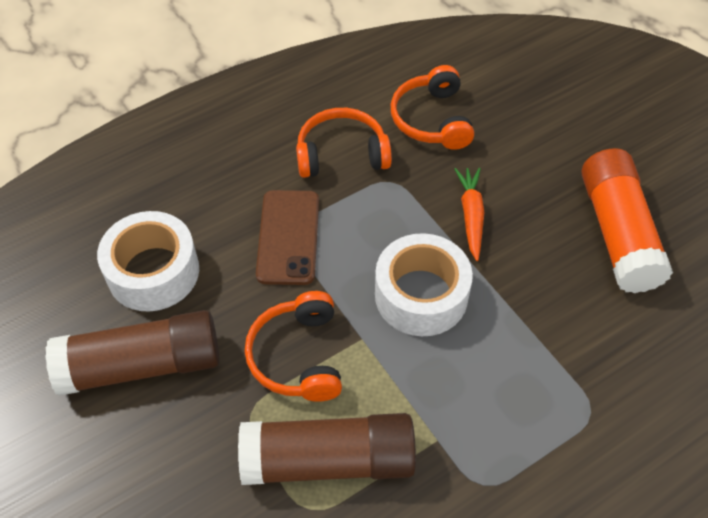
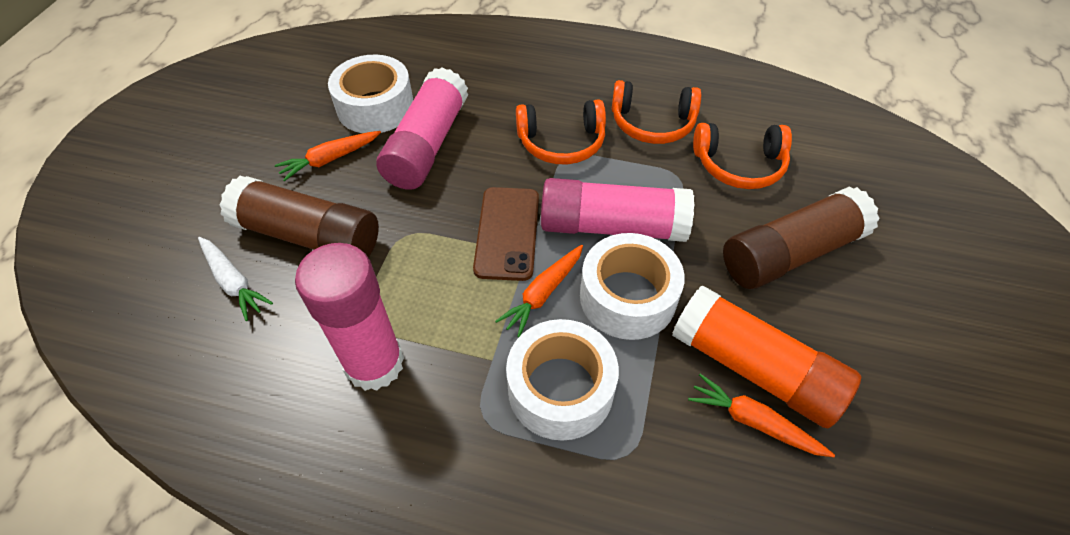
orange carrot: [454,168,484,261] = 1 -> [275,131,381,181] [495,245,583,338] [688,374,835,457] = 3
pink glue stick: none = 0 -> [295,243,404,391] [376,67,468,190] [541,178,694,242] = 3
white carrot: none = 0 -> [198,237,273,321] = 1
white tape: [97,211,199,311] [375,233,473,336] = 2 -> [328,54,413,133] [506,319,619,441] [580,233,685,340] = 3

